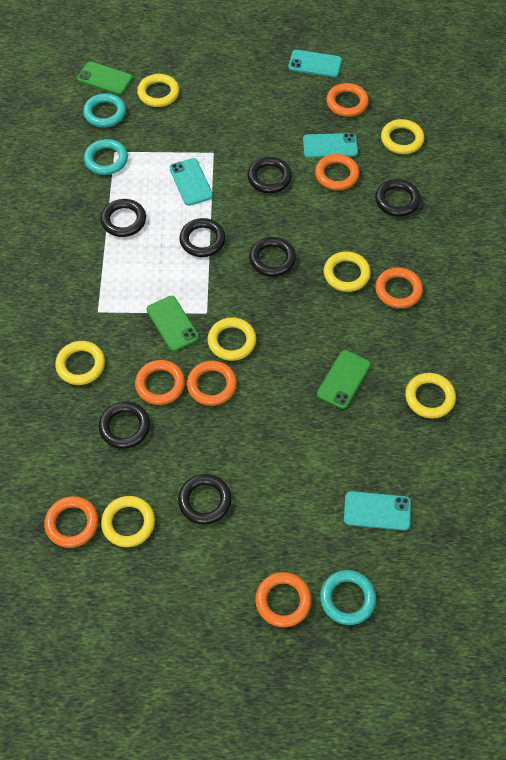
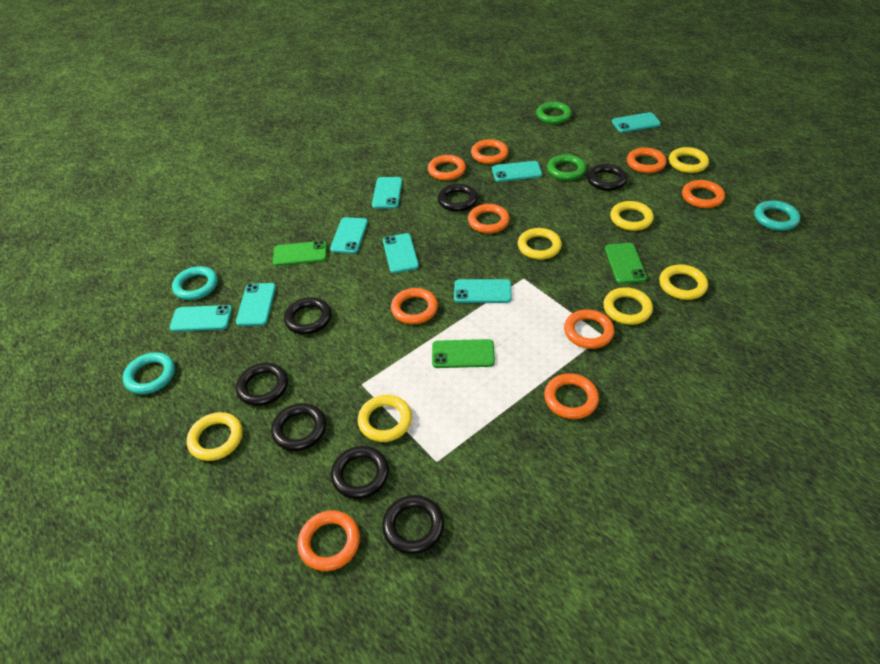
green ring: none = 0 -> [536,102,572,124] [547,154,586,181] = 2
orange ring: [44,496,98,548] [135,360,185,405] [187,361,237,406] [255,572,312,627] [315,154,359,190] [326,83,369,117] [375,267,423,308] = 7 -> [298,510,360,571] [391,288,438,324] [428,155,466,180] [468,204,510,233] [471,139,508,164] [544,373,599,419] [564,309,614,349] [627,147,667,173] [682,180,725,208] = 9
turquoise phone: [170,158,213,206] [288,50,342,77] [303,133,358,158] [344,491,411,531] = 4 -> [170,305,232,332] [236,283,276,326] [330,217,368,254] [372,177,403,208] [383,233,419,273] [454,279,512,303] [492,161,542,182] [612,112,661,133] = 8

